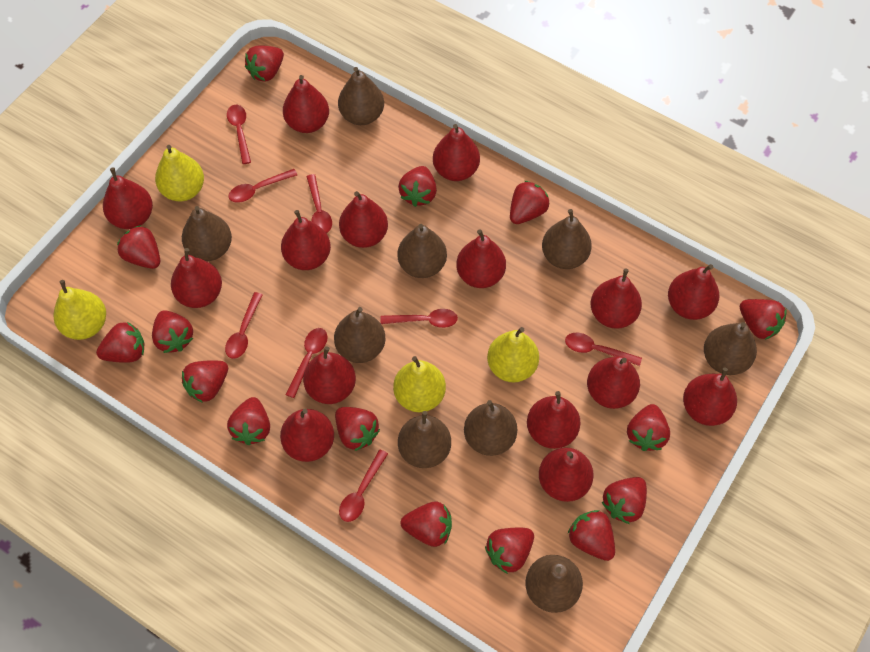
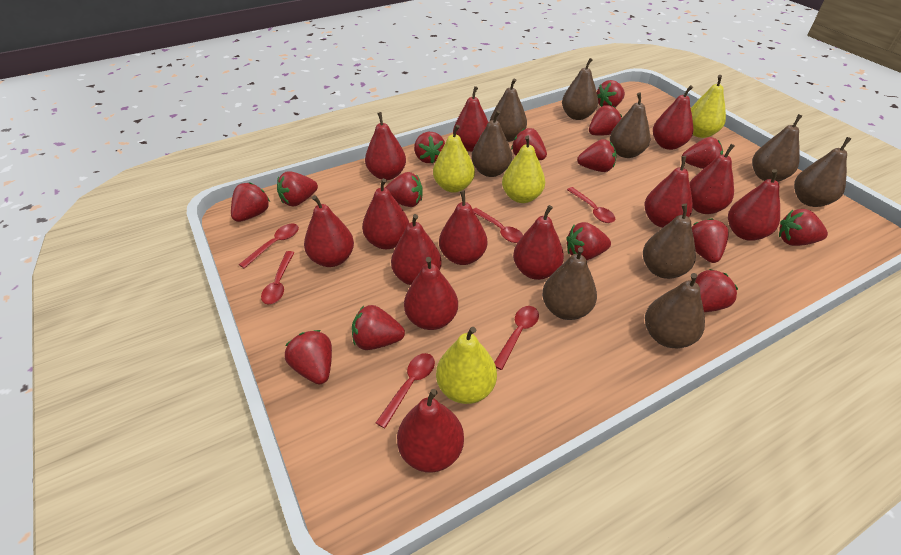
red pear: [103,167,153,229] [171,248,222,308] [280,408,334,462] [281,210,331,270] [283,75,329,133] [303,346,356,404] [339,191,388,248] [433,124,480,181] [456,229,506,288] [527,391,581,449] [539,447,594,502] [587,356,640,409] [590,268,642,329] [668,264,719,320] [683,368,737,426] = 15 -> [304,195,354,267] [362,178,409,249] [365,112,406,180] [391,214,442,285] [397,389,464,473] [404,257,458,330] [439,191,487,265] [453,86,488,152] [513,205,564,280] [644,156,693,228] [653,85,693,150] [689,144,735,214] [728,169,780,241] = 13
red spoon: [225,292,263,359] [227,105,251,164] [228,169,297,203] [286,328,328,398] [306,174,332,233] [339,449,388,522] [380,309,458,328] [565,333,642,366] = 8 -> [239,224,299,269] [261,251,295,304] [376,353,435,428] [473,208,523,243] [494,306,539,370] [567,187,615,223] = 6

